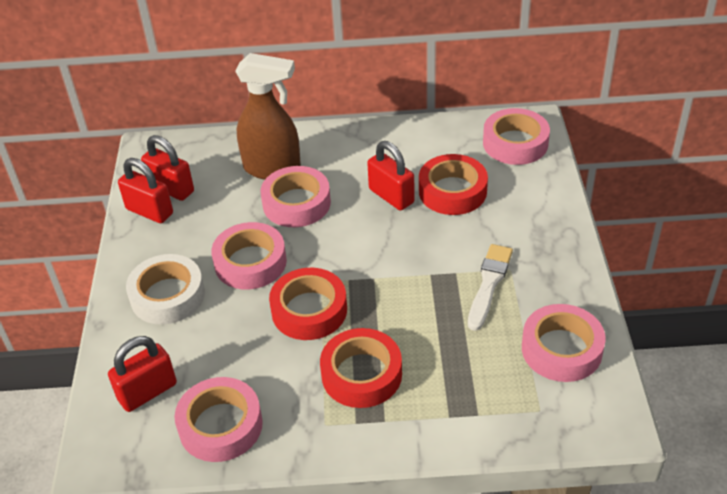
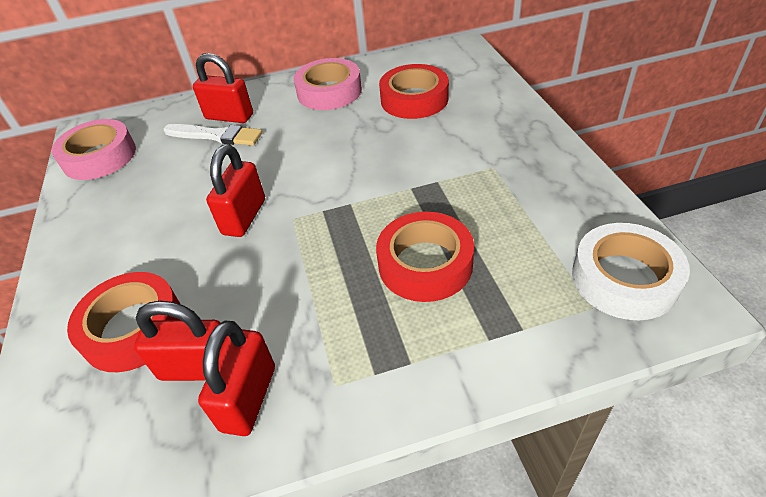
brown spray bottle: [235,53,301,180] = 1 -> none = 0
pink tape: [174,377,263,462] [211,222,287,290] [261,166,331,227] [483,108,550,165] [522,304,606,382] = 5 -> [52,119,136,180] [294,58,362,110] = 2

